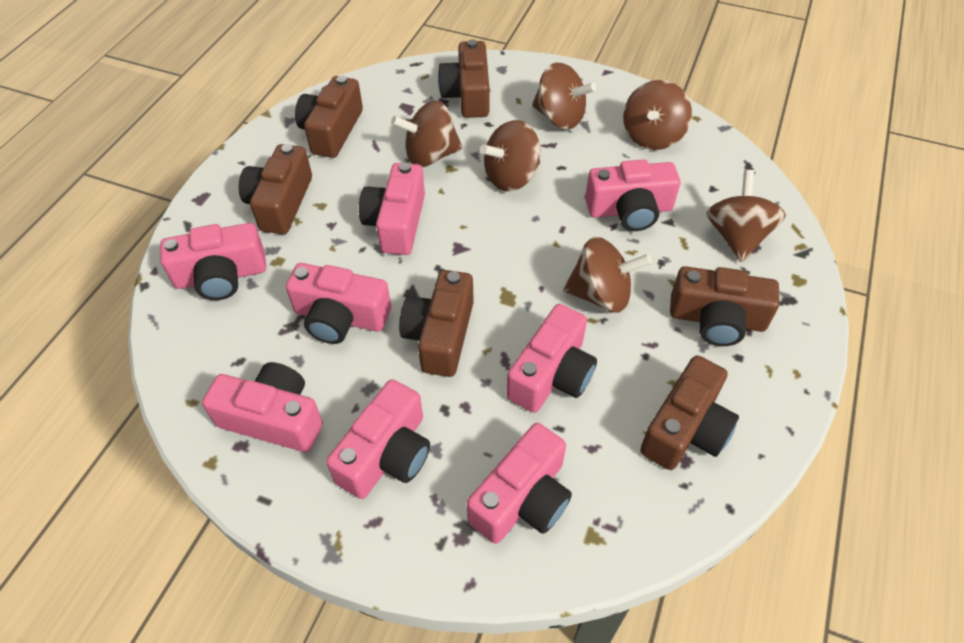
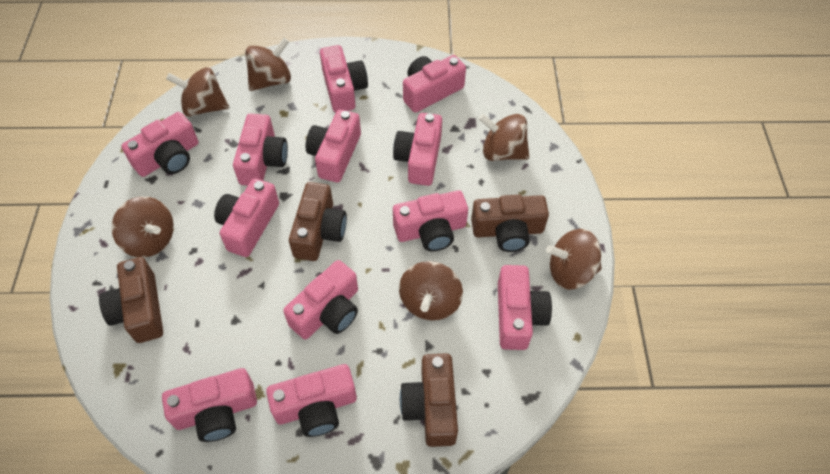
brown camera: [239,144,312,234] [295,76,363,158] [399,270,474,377] [438,39,489,118] [640,355,739,470] [670,266,780,346] = 6 -> [99,257,163,343] [289,182,347,261] [400,353,458,447] [471,195,549,252] = 4
pink camera: [160,223,266,300] [202,362,323,452] [286,263,391,344] [326,379,430,499] [359,162,425,255] [467,423,572,544] [506,304,597,413] [585,159,680,231] = 8 -> [121,112,198,177] [162,368,257,442] [214,178,279,257] [233,114,288,186] [266,364,357,437] [283,260,358,340] [306,109,361,182] [320,45,368,113] [393,113,442,186] [393,190,468,251] [403,55,466,113] [498,265,552,350] = 12

